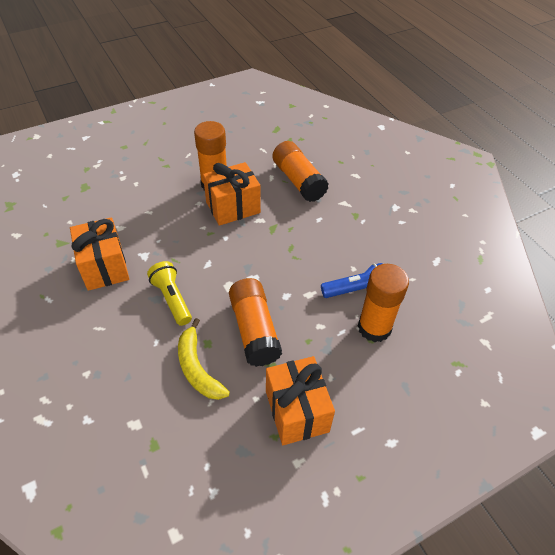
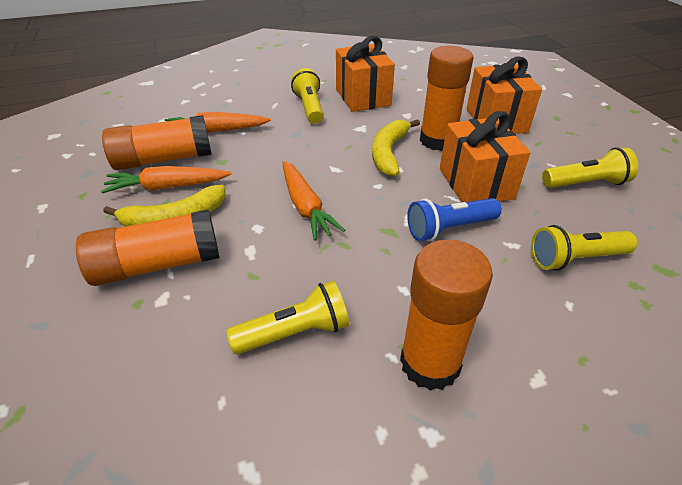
orange carrot: none = 0 -> [101,166,231,193] [165,112,271,133] [283,161,345,241] = 3
yellow banana: [178,318,230,400] = 1 -> [103,185,225,227] [372,119,420,176] = 2
yellow flashlight: [147,261,192,326] = 1 -> [226,281,349,354] [291,68,323,124] [531,225,637,271] [542,147,638,188] = 4

